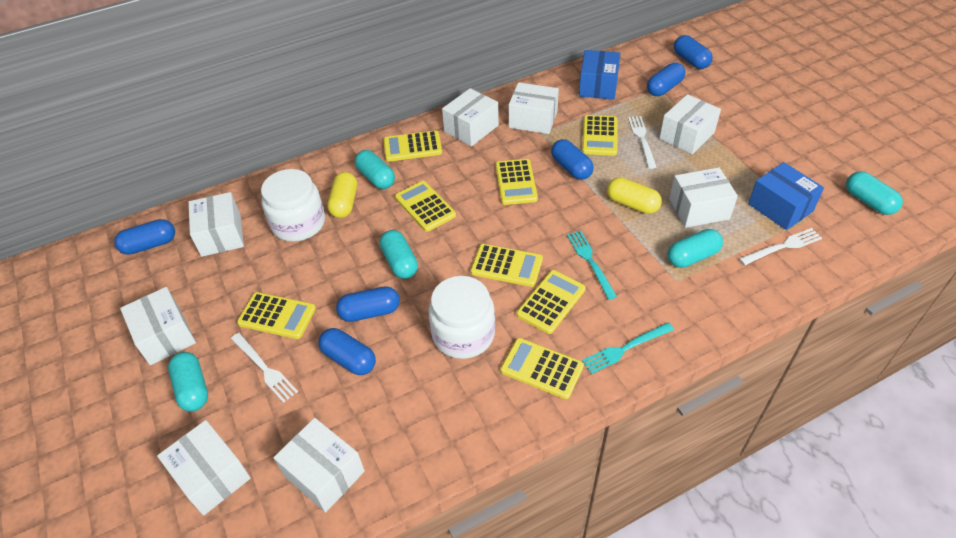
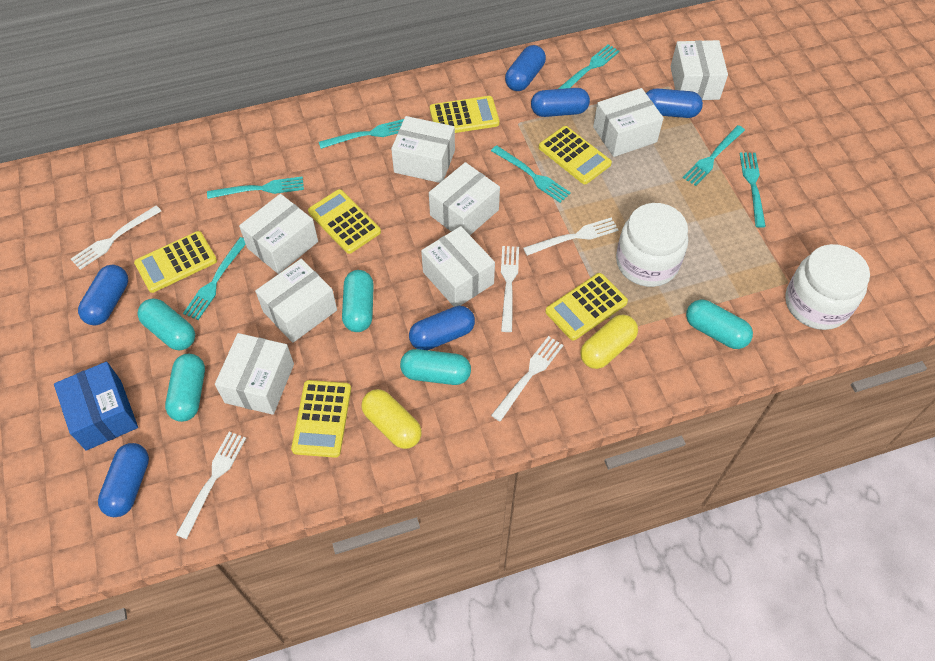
blue box: [579,50,620,100] [748,162,824,230] = 2 -> [54,362,138,451] = 1
turquoise fork: [567,231,617,300] [582,322,674,374] = 2 -> [183,237,246,320] [207,176,304,199] [319,119,404,149] [491,145,571,203] [558,44,620,89] [683,125,745,186] [739,152,766,228] = 7
white fork: [231,333,298,403] [628,116,657,169] [739,228,822,265] = 3 -> [71,205,161,270] [176,432,246,539] [491,336,563,422] [501,246,519,332] [523,218,618,256] = 5
yellow calculator: [237,292,316,339] [383,130,442,162] [395,181,456,232] [471,244,543,287] [496,159,538,205] [500,338,584,399] [517,270,586,334] [582,115,617,156] = 8 -> [134,231,217,293] [291,380,351,458] [308,189,381,254] [430,96,500,133] [539,126,612,184] [545,273,628,341] = 6

